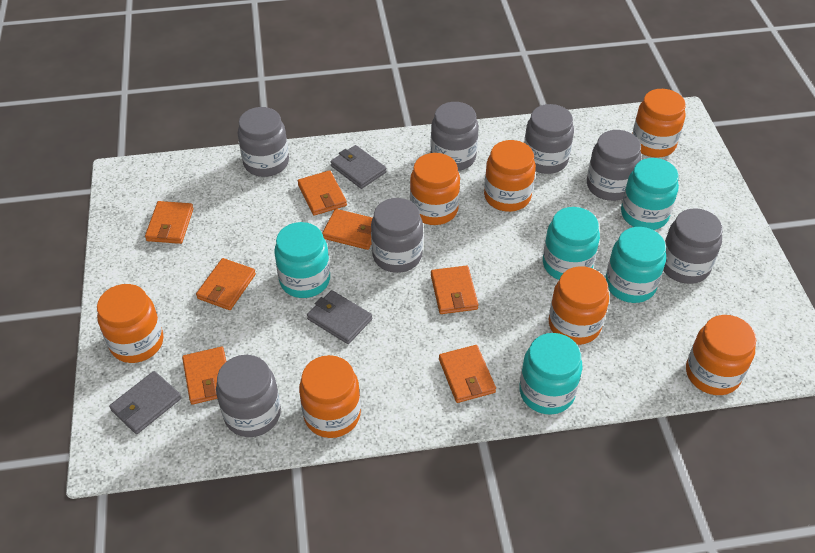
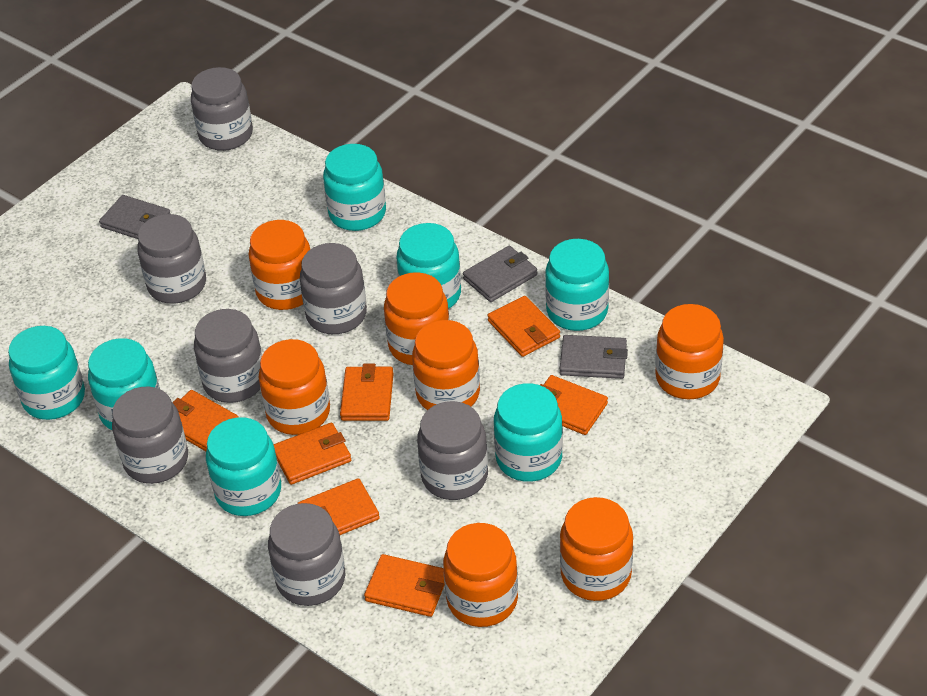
turquoise jar: [274,222,330,298] [519,333,582,415] [543,207,600,280] [606,227,666,303] [621,158,679,230] = 5 -> [8,326,85,420] [88,338,160,430] [206,417,281,516] [323,144,386,231] [397,223,461,309] [494,383,563,482] [545,239,609,331] = 7

